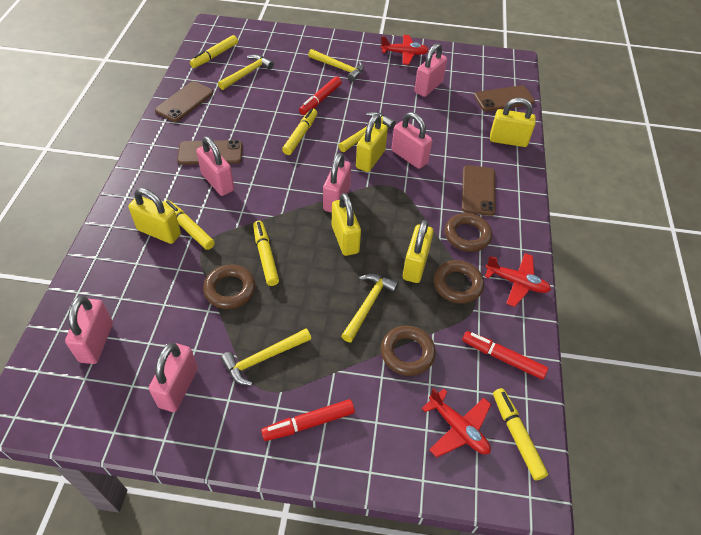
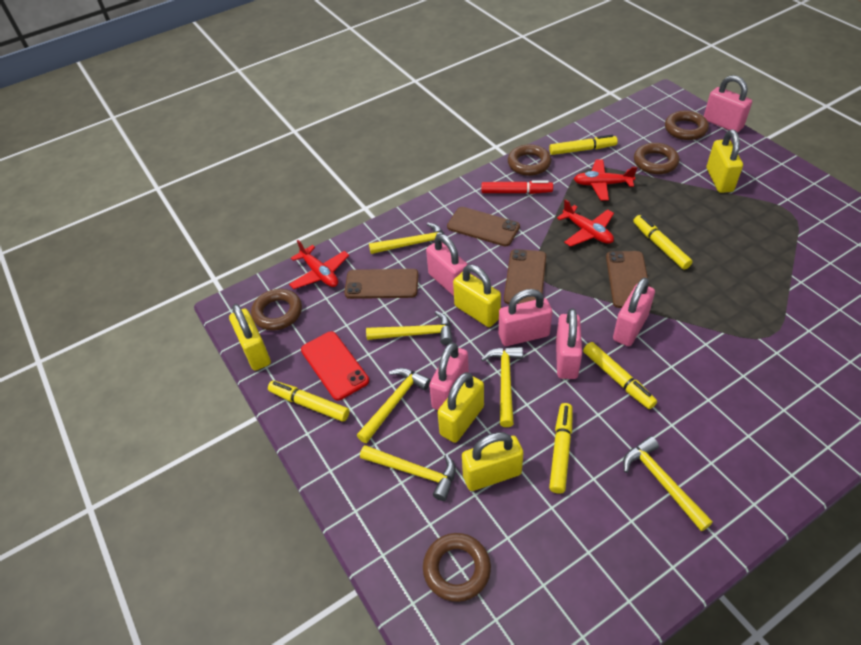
brown ring: [203,264,256,309] [381,326,436,376] [434,260,484,304] [445,213,492,252] = 4 -> [251,289,302,331] [423,533,491,602] [508,144,551,176] [634,143,679,174] [665,111,709,140] = 5
red marker: [261,399,355,441] [299,76,342,115] [462,331,548,380] = 3 -> [481,180,553,194] = 1
red phone: none = 0 -> [301,331,369,400] = 1
yellow hammer: [218,55,274,90] [221,328,311,386] [308,49,364,82] [338,112,396,152] [341,273,399,342] = 5 -> [357,368,431,443] [360,445,456,501] [366,311,453,345] [369,223,447,254] [481,347,523,427] [623,436,713,531] = 6

